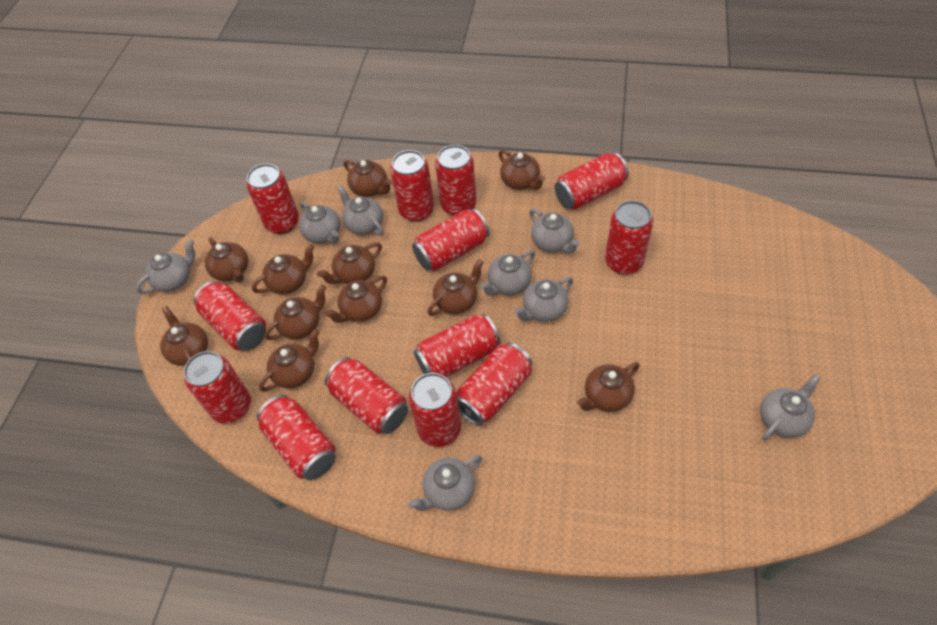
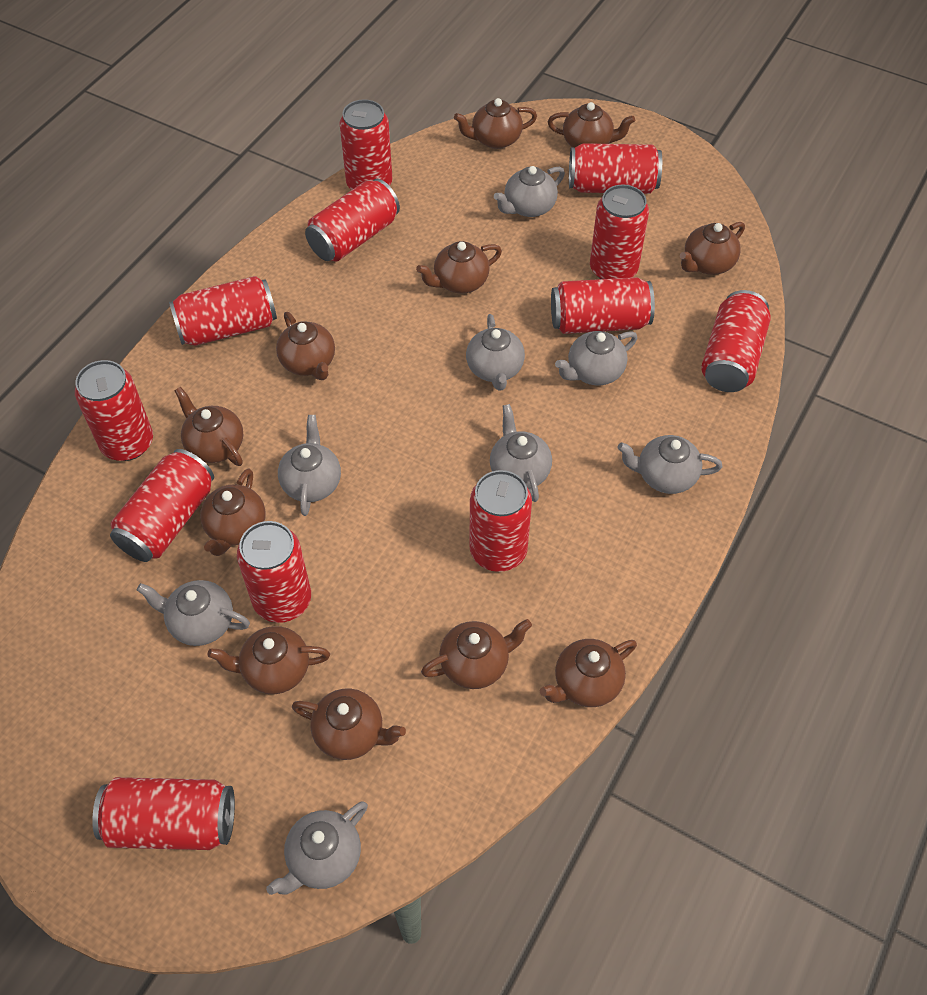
red can: [184,351,251,424] [194,281,266,351] [246,164,299,234] [257,395,336,481] [325,357,408,434] [390,150,434,222] [409,373,461,447] [412,209,490,271] [414,314,501,377] [435,145,476,216] [456,342,532,426] [554,152,629,210] [605,201,653,275] = 13 -> [75,360,153,461] [92,777,235,850] [110,449,214,562] [169,276,277,346] [237,521,311,623] [305,179,400,262] [339,99,392,190] [469,470,532,572] [551,277,655,334] [569,143,662,194] [590,184,649,279] [701,290,771,392] = 12

